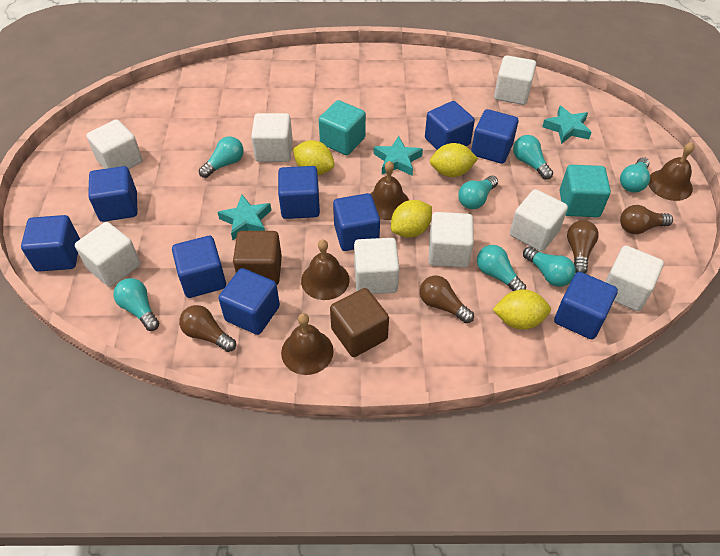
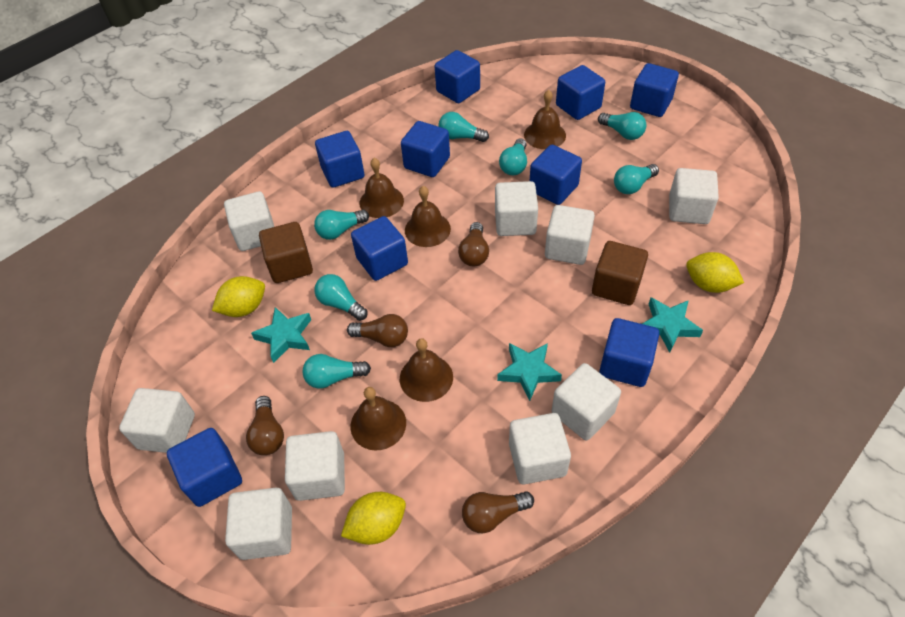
brown bell: [281,313,334,375] [301,239,350,300] [370,161,409,220] [648,142,694,201] = 4 -> [350,387,406,450] [360,158,404,218] [400,338,453,402] [405,186,451,247] [524,90,566,149] = 5
turquoise cube: [319,100,366,155] [560,165,611,217] = 2 -> none = 0
white cube: [75,222,140,287] [86,119,143,169] [251,113,293,162] [354,238,400,294] [429,212,474,268] [494,55,536,105] [510,189,568,252] [605,246,664,311] = 8 -> [119,388,195,453] [224,191,274,251] [225,488,292,560] [285,431,345,501] [495,181,538,236] [509,413,571,484] [545,205,595,265] [552,363,621,441] [669,168,719,224] = 9
yellow lemon: [293,140,334,175] [391,200,432,238] [430,143,478,177] [493,289,551,330] = 4 -> [212,276,265,317] [341,492,406,545] [686,252,744,293] = 3

